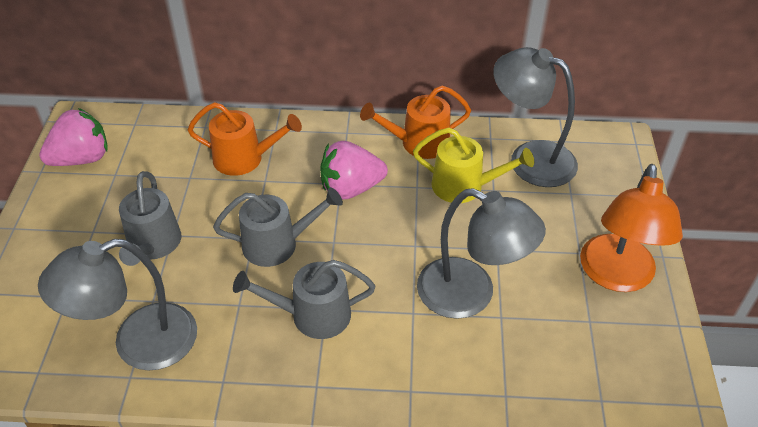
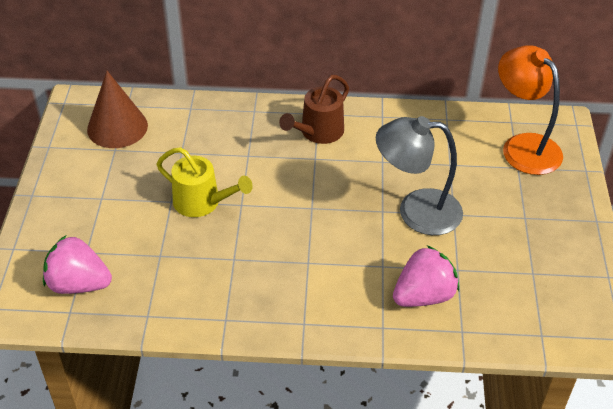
brown cone: none = 0 -> [87,71,148,148] = 1
brown watering can: none = 0 -> [279,75,349,144] = 1
grey lamp: [38,239,197,371] [417,188,546,319] [493,47,578,187] = 3 -> [376,116,463,235] = 1
grey watering can: [119,171,181,266] [213,187,343,267] [233,260,375,339] = 3 -> none = 0
orange watering can: [187,102,302,176] [360,86,471,159] = 2 -> none = 0

